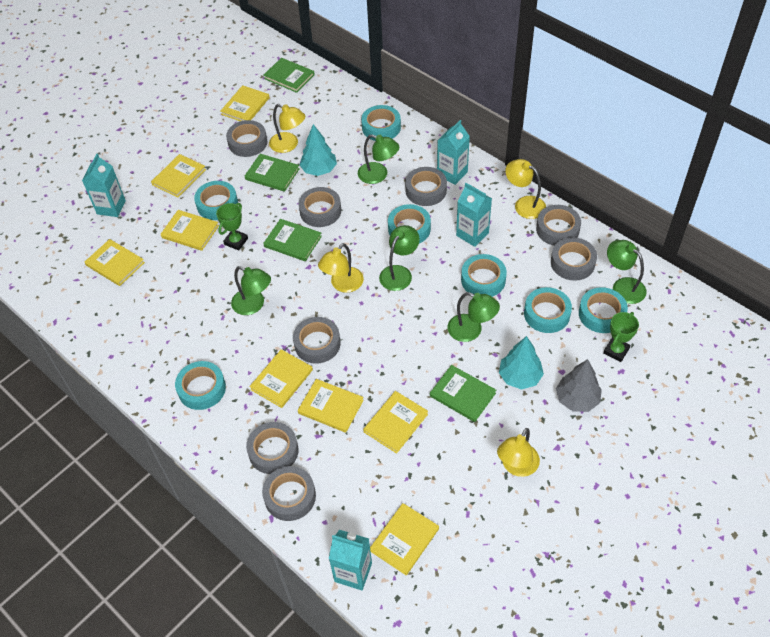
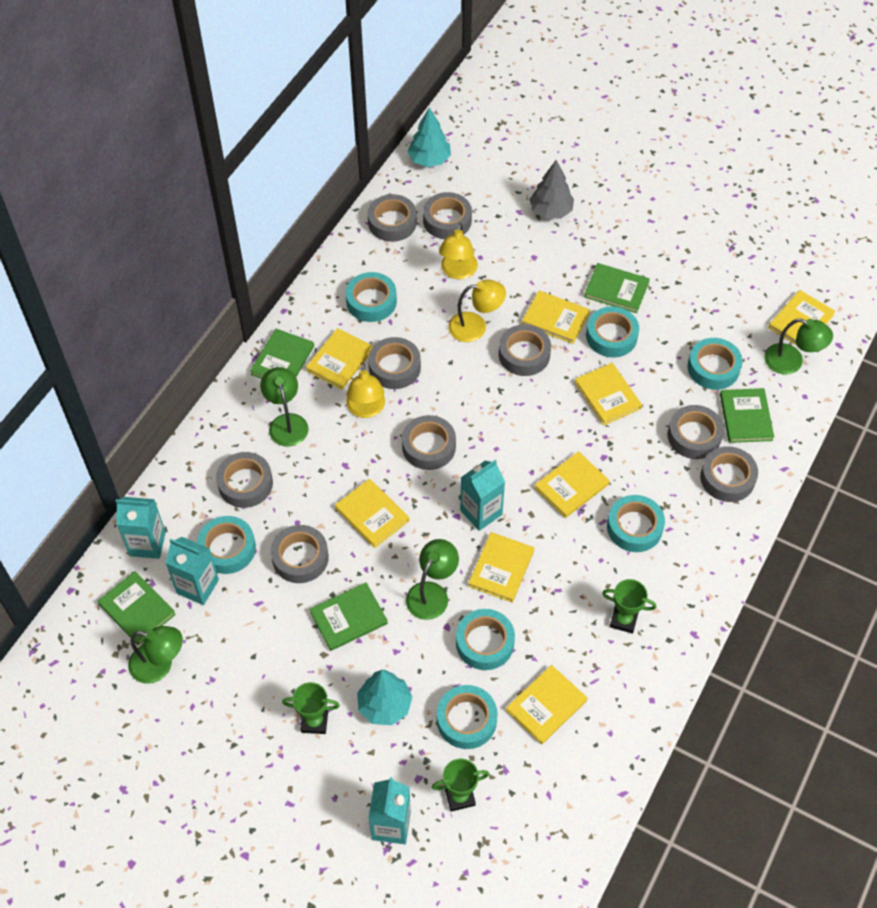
green book: [245,154,300,192] [263,58,315,93] [263,219,322,261] [430,365,496,422] = 4 -> [98,571,176,645] [250,329,314,379] [309,583,388,651] [584,263,650,313] [720,388,774,443] = 5
green lamp: [231,266,271,315] [358,134,399,184] [379,225,420,291] [447,292,500,342] [607,240,647,304] = 5 -> [128,626,183,684] [260,367,309,447] [406,539,459,620] [764,319,833,374] = 4
green trophy: [216,203,248,250] [604,312,639,362] = 2 -> [282,682,340,734] [432,758,489,812] [602,579,656,634] = 3
grey tape: [226,120,267,157] [246,422,299,474] [262,466,316,521] [293,317,341,364] [298,187,341,227] [405,167,447,206] [536,205,581,246] [551,237,597,281] = 8 -> [216,452,273,508] [271,525,329,583] [368,194,417,242] [368,337,421,389] [402,415,456,470] [423,192,472,239] [499,324,551,376] [667,405,724,459] [700,446,758,502] = 9
yellow lamp: [269,104,305,153] [318,243,364,293] [497,428,540,477] [505,159,546,219] = 4 -> [346,363,385,418] [439,223,478,279] [448,279,506,342] = 3

